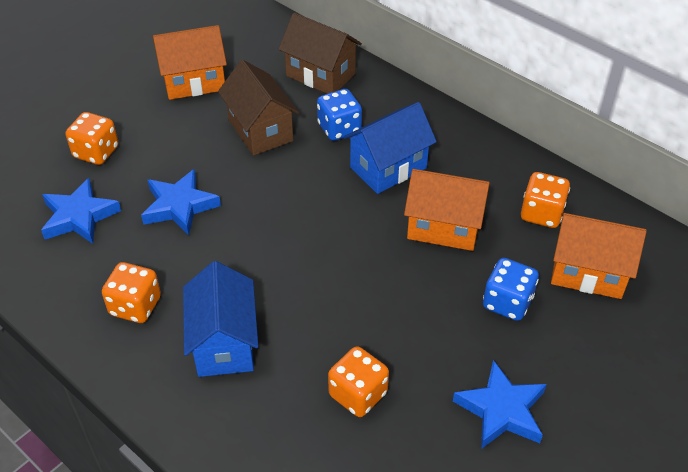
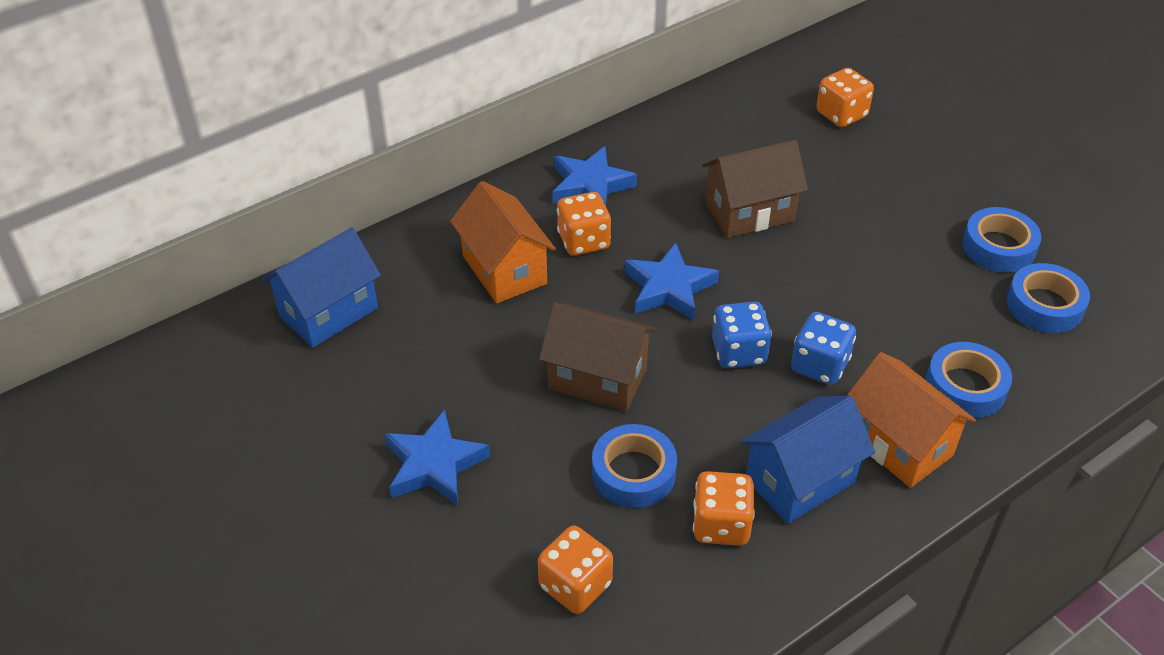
blue tape: none = 0 -> [592,424,677,508] [926,342,1012,418] [963,207,1041,273] [1007,263,1090,333] = 4
orange house: [153,25,227,100] [404,169,490,251] [551,213,647,299] = 3 -> [450,181,556,303] [847,352,976,488] = 2

